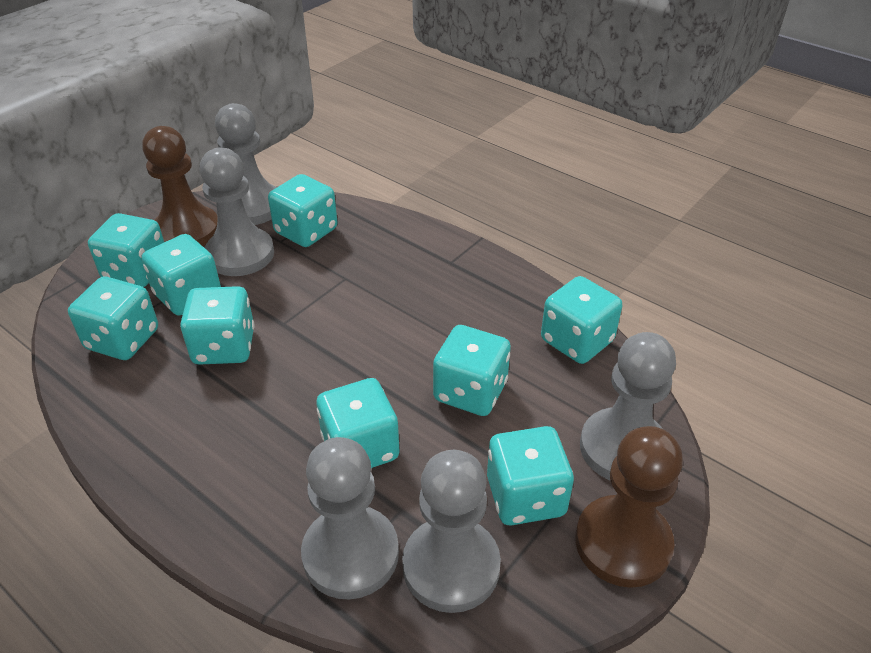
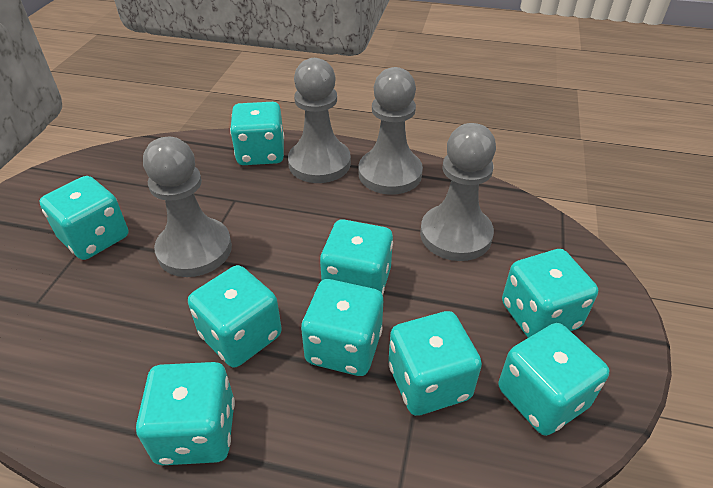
brown pawn: [142,126,218,246] [575,426,683,588] = 2 -> none = 0
grey pawn: [199,148,274,276] [215,103,277,225] [301,437,399,599] [402,450,501,613] [580,332,676,481] = 5 -> [143,137,232,277] [288,58,351,183] [359,67,423,195] [420,123,496,261] = 4

